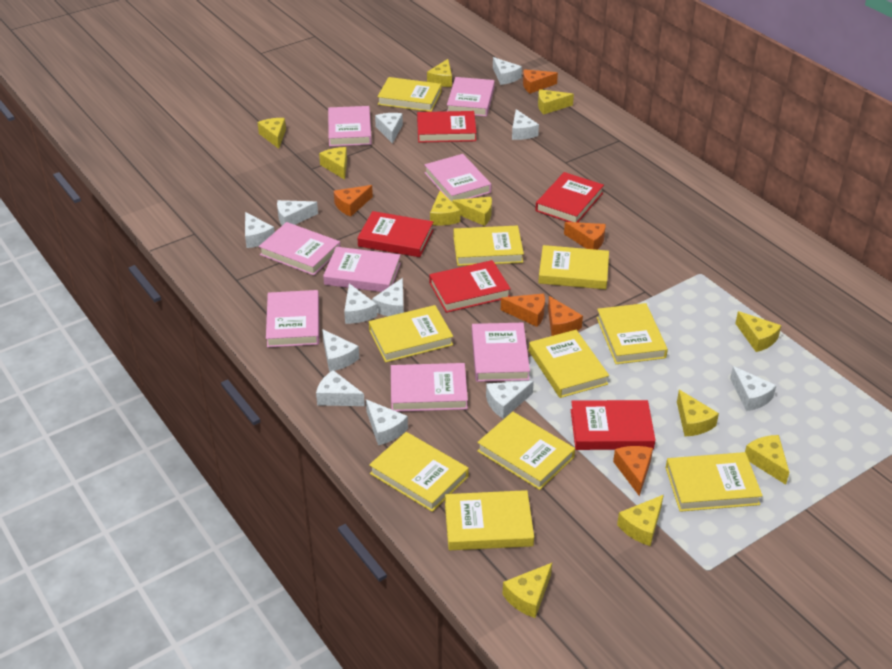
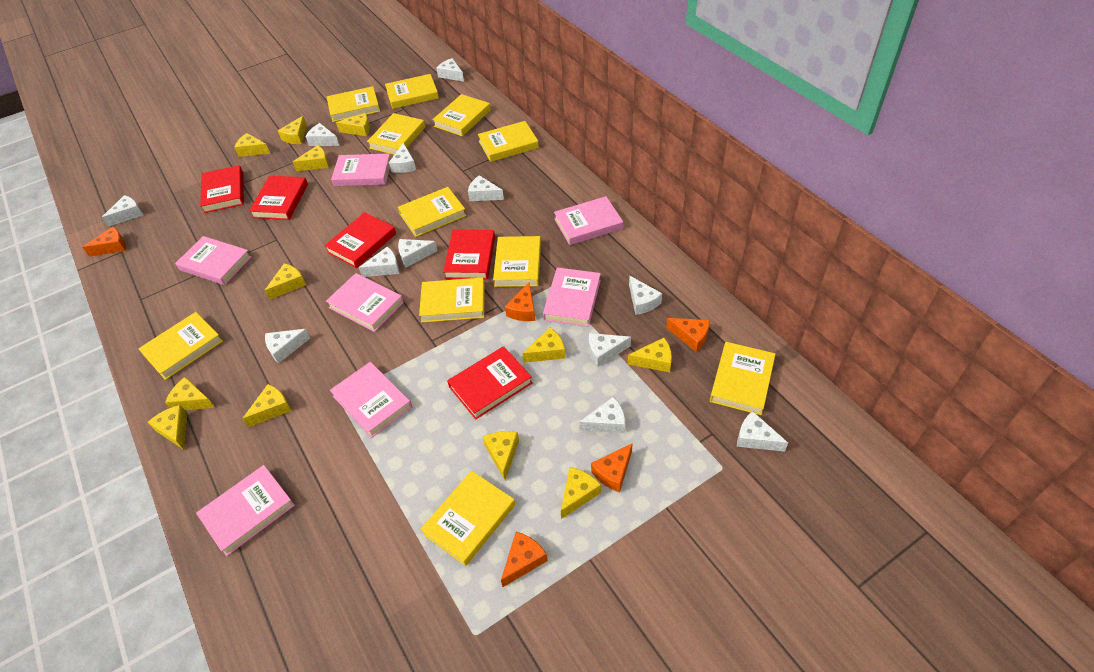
orange cheese: [334,185,373,217] [501,294,545,327] [523,69,558,94] [548,296,583,336] [564,222,606,250] [613,446,653,496] = 6 -> [82,226,126,257] [501,532,548,587] [505,282,536,321] [591,443,633,492] [666,318,710,352] = 5
pink book: [259,222,340,275] [266,290,319,347] [323,247,401,292] [328,106,372,146] [391,363,468,412] [424,154,491,202] [447,77,495,117] [472,323,530,382] = 8 -> [175,236,251,285] [196,465,295,556] [326,273,404,332] [330,362,412,438] [331,153,390,186] [543,267,601,327] [554,196,623,245] = 7
yellow book: [369,305,453,362] [369,432,469,512] [377,77,441,112] [445,490,534,550] [453,226,524,266] [477,412,575,490] [529,330,609,398] [538,245,609,289] [596,303,668,364] [666,452,763,512] = 10 -> [138,312,223,380] [327,86,380,122] [367,113,425,155] [385,74,439,109] [398,187,466,237] [419,278,485,323] [421,471,515,566] [432,94,491,136] [478,121,539,162] [493,236,541,287] [710,342,775,415] = 11
yellow cheese: [258,118,286,149] [319,147,347,180] [427,59,452,87] [430,191,460,225] [452,197,492,226] [503,563,552,618] [538,89,574,114] [617,495,664,546] [677,390,719,436] [735,311,781,352] [745,435,789,485] = 11 -> [148,405,187,450] [165,377,215,410] [234,133,270,157] [242,384,291,427] [265,263,306,300] [278,116,307,144] [293,145,329,171] [336,113,370,136] [483,431,519,480] [522,328,565,363] [561,467,601,519] [628,338,672,372] = 12

